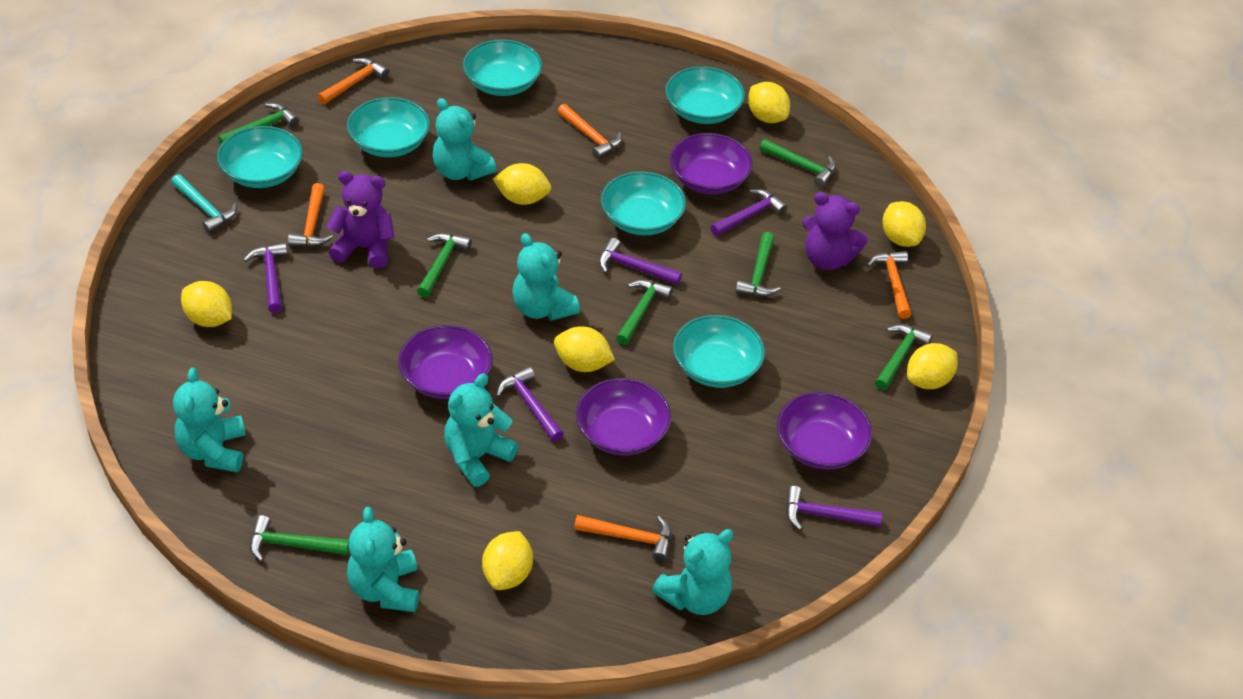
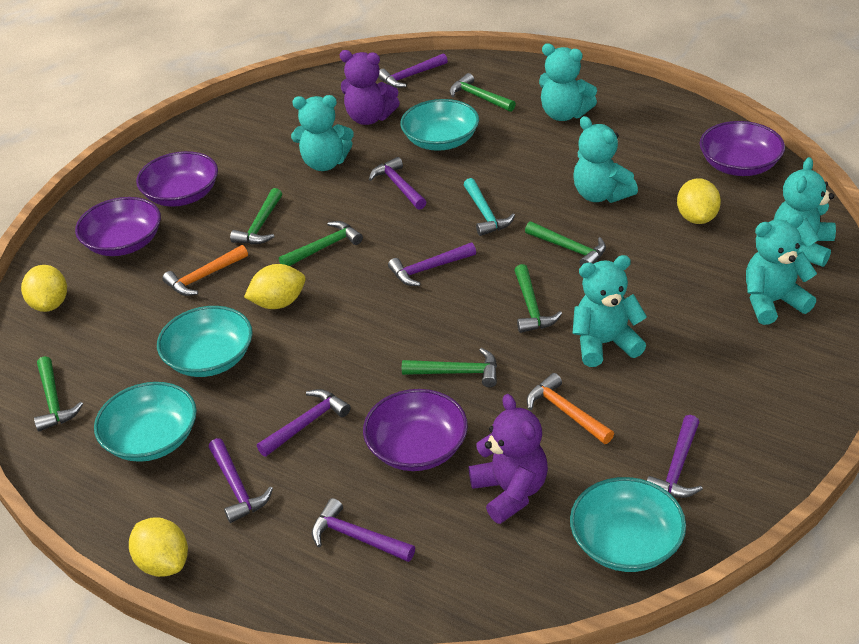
orange hammer: [288,183,333,247] [317,58,389,105] [557,104,622,159] [574,515,671,562] [867,251,911,319] = 5 -> [162,245,248,296] [527,373,614,444] = 2
purple hammer: [244,243,287,313] [496,367,564,442] [599,238,682,285] [711,189,788,236] [786,486,882,530] = 5 -> [209,438,273,523] [257,389,351,457] [311,498,415,562] [369,157,426,210] [378,53,448,88] [388,243,476,286] [647,415,703,498] = 7
turquoise bowl: [217,126,303,188] [347,97,430,157] [463,39,542,96] [601,172,686,236] [665,66,745,124] [673,315,765,388] = 6 -> [94,382,197,462] [157,306,253,377] [400,99,479,151] [570,477,686,572] = 4
yellow lemon: [181,281,232,327] [482,531,533,590] [493,163,551,205] [554,326,615,372] [748,82,790,123] [882,201,926,247] [907,343,958,389] = 7 -> [21,265,67,312] [129,517,188,577] [244,264,305,309] [677,178,721,224] = 4

